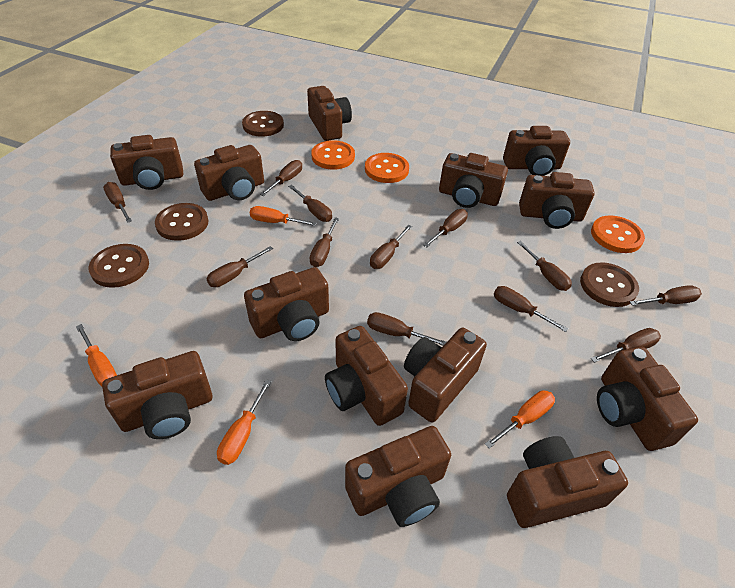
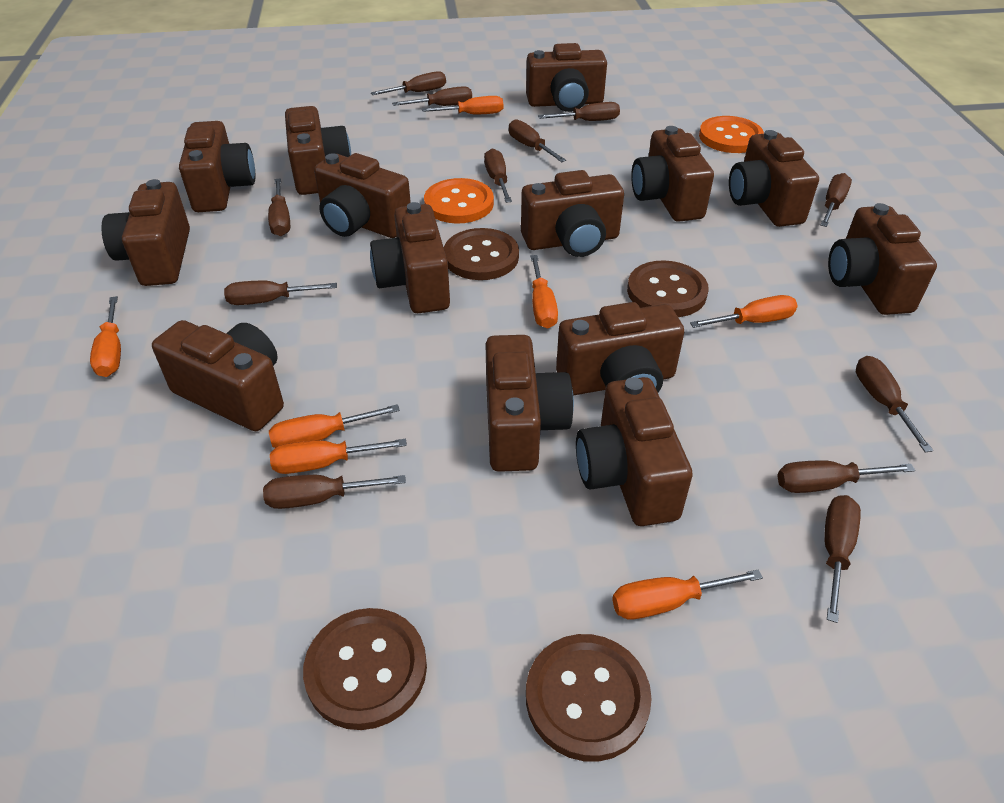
brown camera: [102,351,212,439] [110,135,183,190] [194,145,264,201] [244,267,329,341] [307,86,352,141] [325,326,408,426] [345,426,451,527] [404,328,487,423] [439,153,508,208] [503,126,570,176] [507,436,628,528] [519,172,595,229] [597,347,698,451] = 13 -> [101,179,190,286] [152,320,284,431] [179,121,255,212] [285,106,351,195] [314,153,411,238] [370,202,450,313] [486,335,574,472] [521,170,624,257] [526,43,607,112] [556,302,684,396] [576,377,693,526] [631,126,714,222] [729,130,819,227] [828,203,937,315] = 14
orange button: [311,140,355,170] [365,153,409,183] [591,215,645,253] = 3 -> [424,178,494,224] [699,116,764,153] = 2
orange screwdriver: [76,324,117,386] [217,379,271,465] [250,206,317,226] [485,390,555,449] = 4 -> [90,296,121,377] [269,404,400,448] [270,439,407,474] [422,96,503,114] [531,255,558,328] [612,569,763,619] [690,295,798,328] = 7

